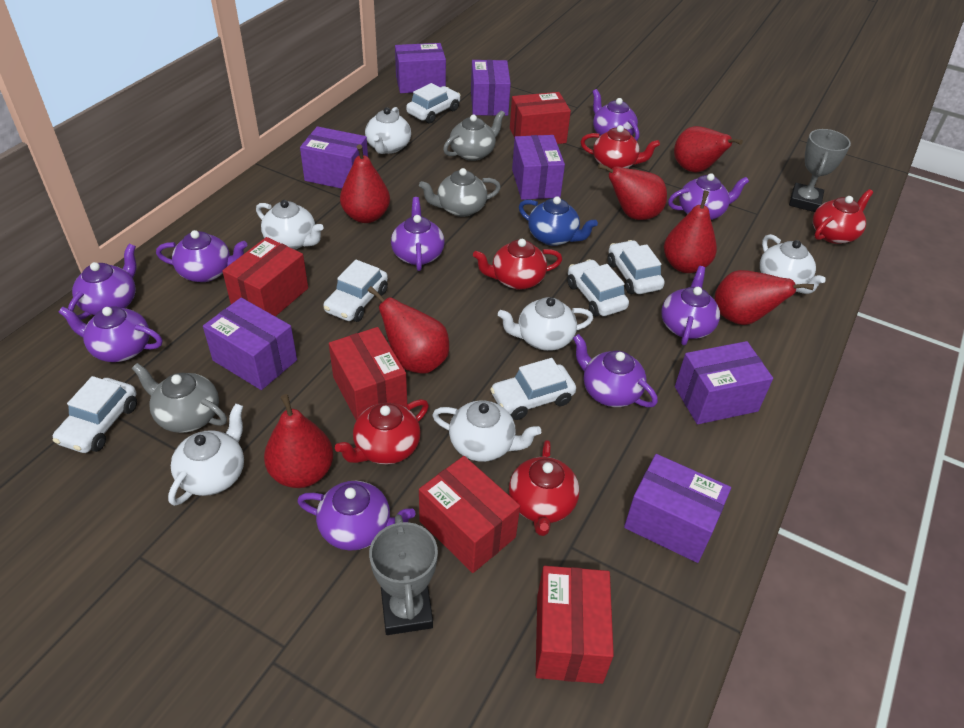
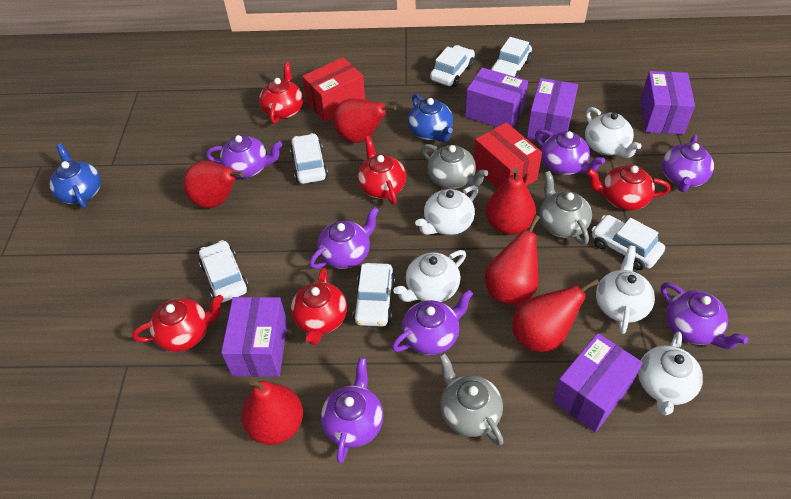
blue teapot: [519,196,598,246] = 1 -> [49,144,101,209] [408,94,453,142] = 2
grey trophy: [369,514,438,635] [789,129,851,212] = 2 -> none = 0
purple box: [203,298,297,390] [300,126,368,189] [395,43,446,93] [471,60,511,116] [512,135,565,200] [624,454,731,563] [675,341,773,424] = 7 -> [221,297,288,377] [465,67,528,127] [527,78,578,142] [552,333,643,432] [640,71,695,134] = 5
purple teapot: [58,306,162,362] [68,244,136,320] [156,230,247,282] [297,481,415,551] [391,197,445,271] [573,334,658,407] [592,89,639,141] [661,266,720,345] [668,173,749,220] = 9 -> [206,135,283,178] [309,207,379,269] [321,357,383,463] [392,289,473,355] [535,129,605,175] [661,282,748,349] [662,135,714,192] = 7
red box: [222,237,308,317] [329,327,407,420] [419,456,520,573] [510,92,571,144] [536,566,614,684] = 5 -> [302,57,365,123] [474,122,542,189] = 2
red pear: [264,394,333,488] [340,144,390,223] [368,286,449,373] [598,163,667,220] [664,191,717,273] [674,126,743,173] [715,270,814,325] = 7 -> [183,161,244,208] [241,378,303,445] [333,98,397,143] [485,215,540,306] [486,168,536,235] [512,278,599,352] = 6
white teapot: [168,403,244,506] [256,200,324,250] [365,107,411,154] [432,400,541,462] [498,297,593,351] [760,234,826,294] = 6 -> [393,250,466,302] [415,185,478,235] [585,107,642,158] [596,245,655,334] [638,332,703,416] = 5

